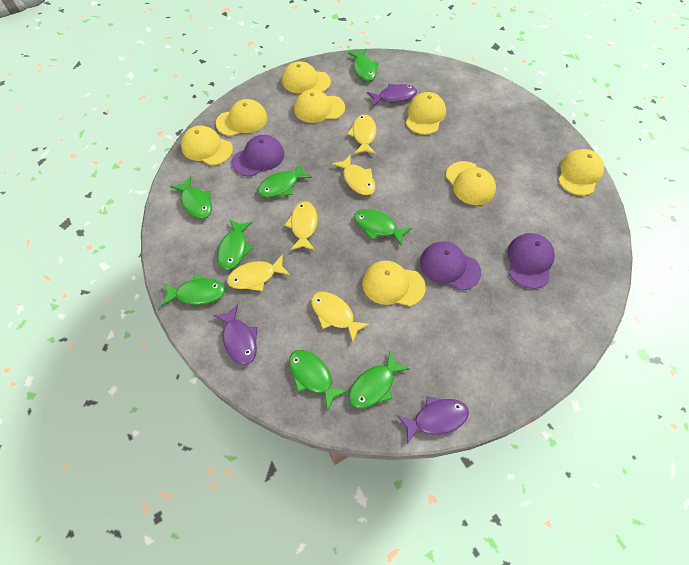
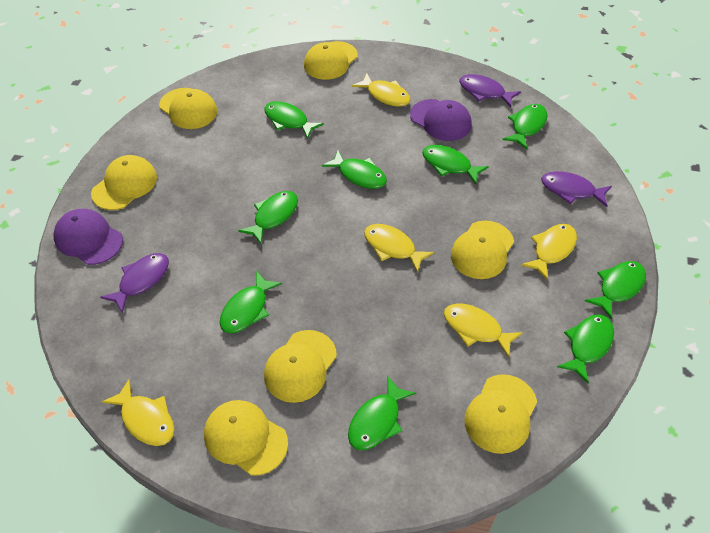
green fish: [161,274,225,306] [170,176,212,219] [217,219,253,270] [258,163,312,197] [289,350,348,411] [348,49,379,81] [349,351,410,409] [354,209,412,246] = 8 -> [220,271,282,334] [238,191,298,244] [264,101,324,139] [322,150,387,189] [348,375,416,450] [422,145,489,184] [502,104,548,149] [557,314,614,383] [585,261,646,319] = 9
purple cap: [232,135,284,176] [420,241,481,290] [507,233,555,289] = 3 -> [53,209,123,265] [410,99,472,141] = 2
yellow cap: [181,125,233,166] [216,99,267,136] [282,61,331,93] [294,89,345,123] [362,261,426,306] [406,92,446,135] [446,161,496,205] [558,149,604,196] = 8 -> [91,155,157,210] [159,88,217,129] [204,400,288,476] [264,330,337,403] [304,41,358,80] [451,221,514,279] [465,374,537,454] = 7

